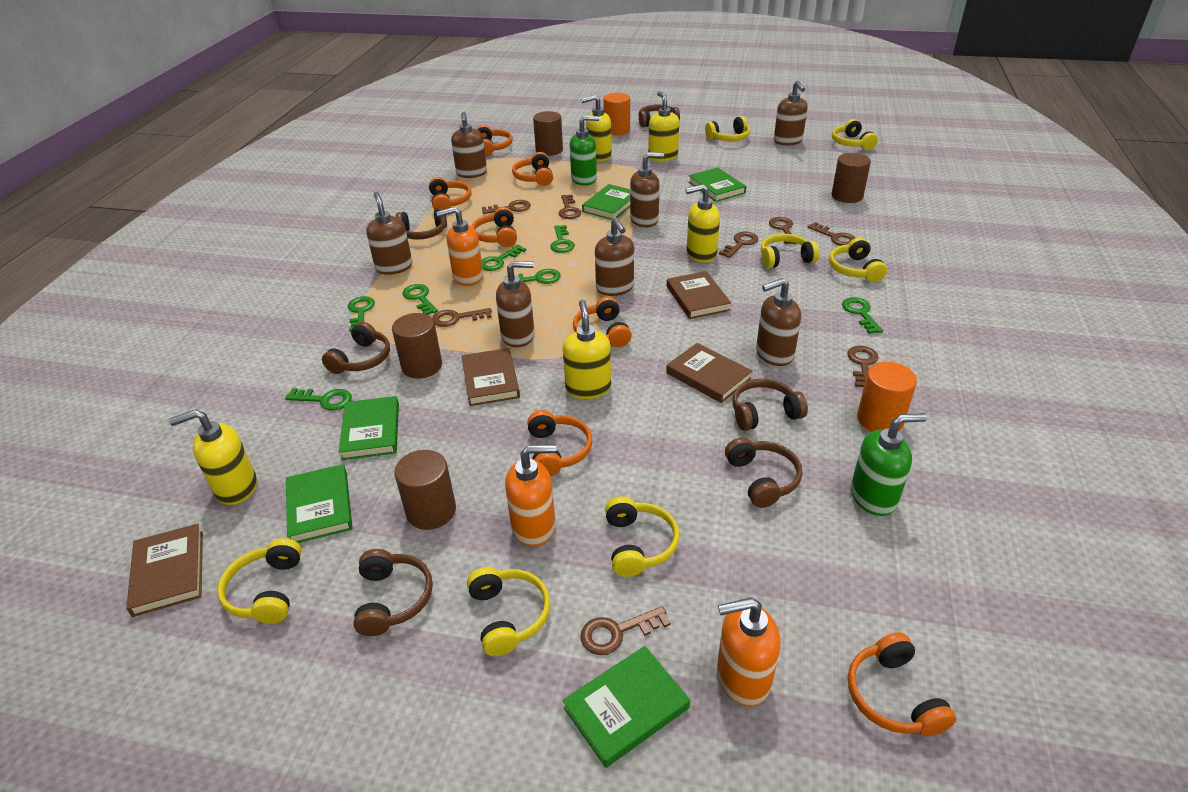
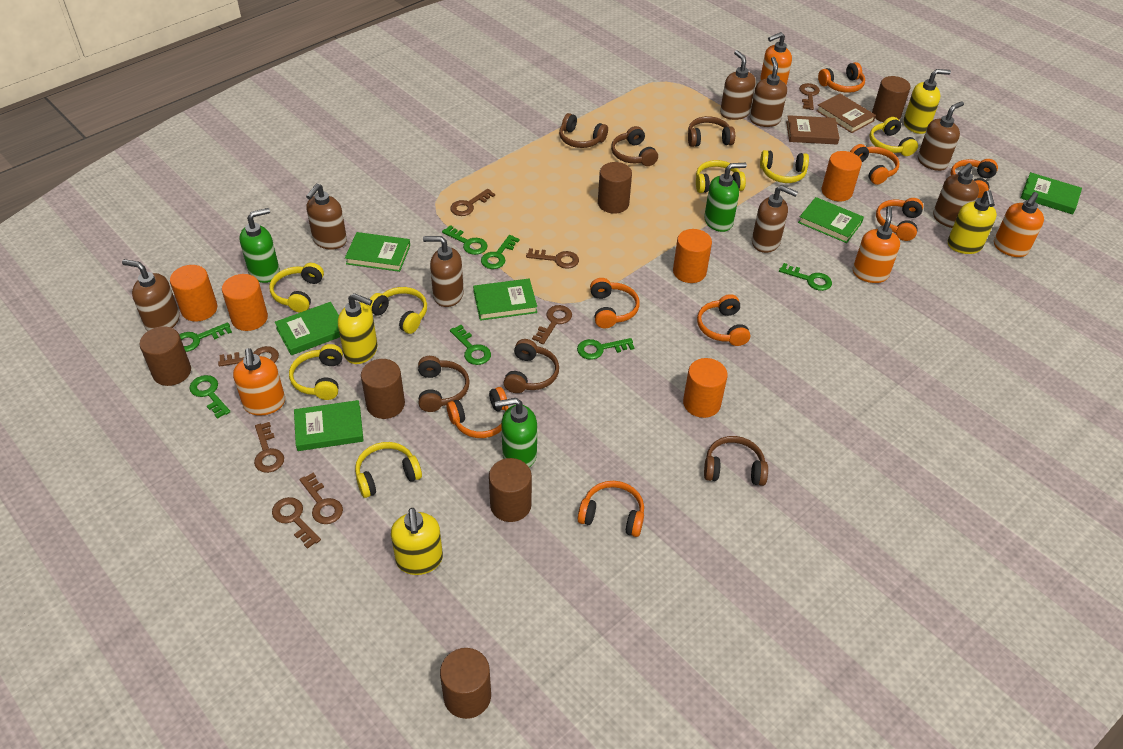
brown book: [126,524,203,617] [462,348,520,406] [666,343,752,403] [667,271,731,319] = 4 -> [786,115,840,145] [816,94,876,133] = 2
brown cylinder: [392,313,442,379] [394,450,456,530] [533,111,563,156] [832,153,871,203] = 4 -> [140,326,191,386] [361,359,405,419] [440,648,491,719] [489,458,532,522] [598,162,632,214] [872,76,911,122] = 6
brown soap dispenser: [366,192,412,275] [451,112,487,178] [496,261,535,347] [595,217,634,296] [630,152,664,227] [756,278,801,366] [774,81,808,145] = 7 -> [122,259,180,331] [306,184,347,250] [423,236,464,307] [720,50,756,120] [750,57,787,127] [752,185,798,253] [918,101,964,171] [933,163,979,228] = 8
green book: [286,464,353,543] [339,396,399,460] [563,646,690,768] [582,184,630,220] [689,167,746,202] = 5 -> [275,302,340,355] [294,400,364,451] [345,232,410,272] [473,279,537,321] [798,197,864,243] [1021,172,1082,214] = 6
green soap dispenser: [570,116,599,186] [851,413,927,516] = 2 -> [239,208,280,283] [495,398,537,468] [704,163,747,232] = 3
orange cylinder: [603,93,630,135] [857,362,917,432] = 2 -> [170,265,217,322] [222,274,268,331] [673,229,712,283] [683,358,728,418] [822,151,862,202] = 5
orange headphones: [429,177,471,210] [472,207,517,247] [476,125,513,156] [512,152,553,186] [527,410,592,476] [573,297,632,347] [848,632,956,736] = 7 -> [447,387,509,438] [578,481,644,537] [590,278,640,328] [697,294,750,346] [818,62,865,93] [850,144,900,185] [876,198,923,241] [951,159,998,198] = 8
orange soap dispenser: [436,207,483,286] [505,444,556,547] [717,597,781,706] = 3 -> [233,348,285,415] [760,32,792,86] [853,206,900,283] [994,192,1044,257] = 4
yellow soap dispenser: [169,409,257,505] [563,300,611,399] [581,95,612,162] [648,91,679,161] [685,184,720,263] = 5 -> [338,293,377,364] [391,508,443,575] [904,69,951,134] [948,190,997,254] = 4

